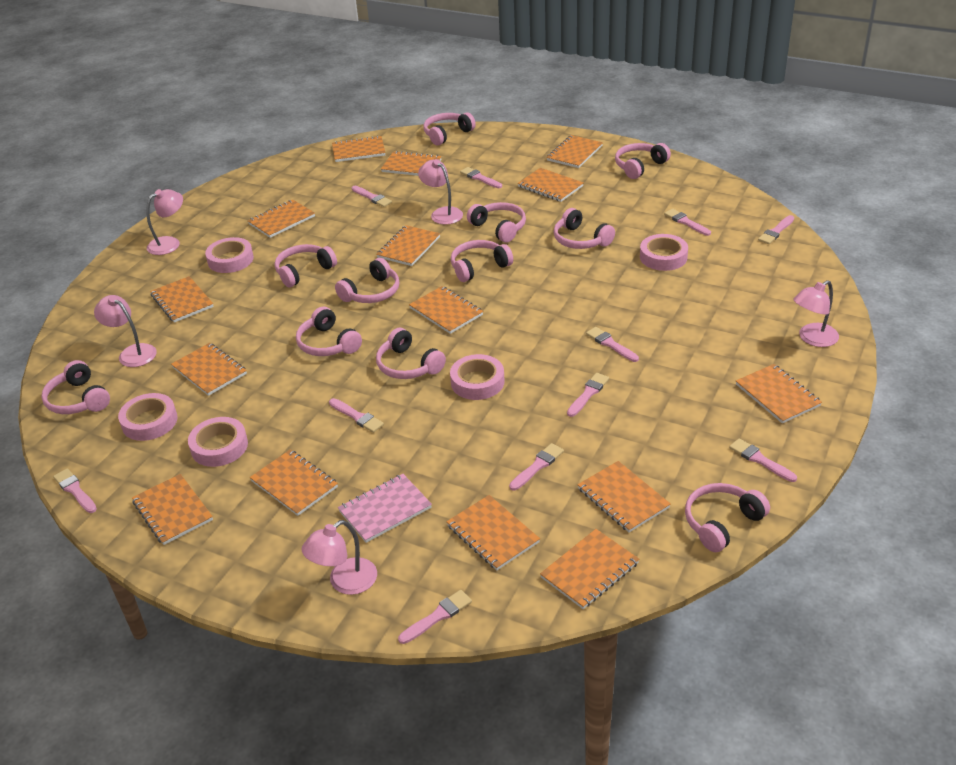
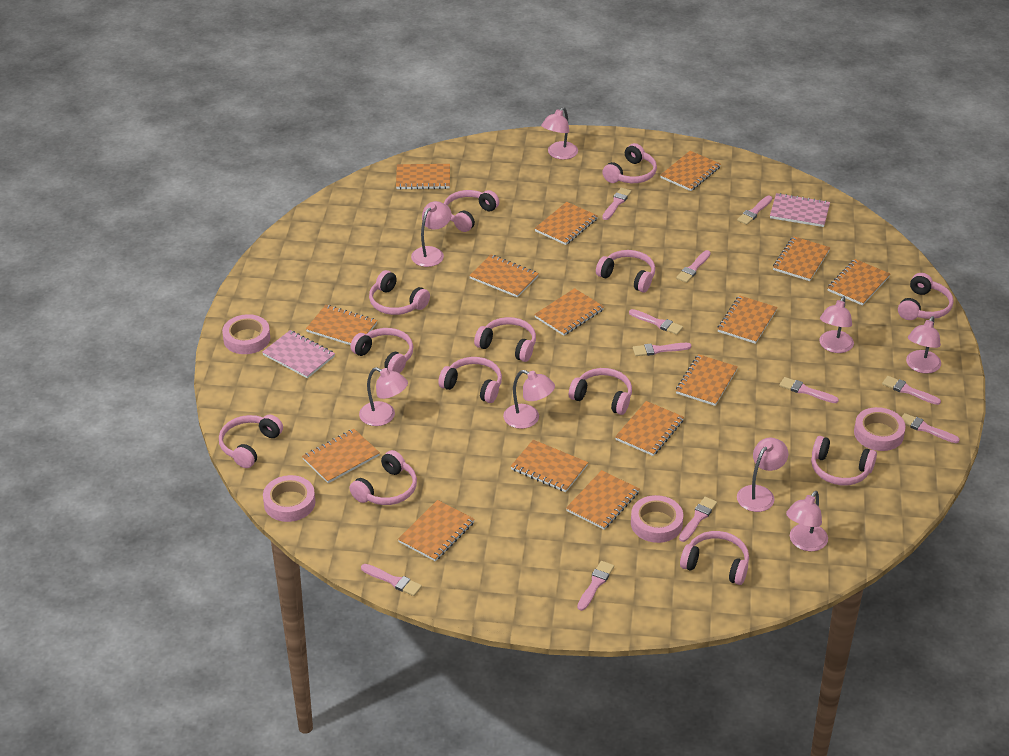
pink headphones: [42,360,110,414] [275,244,337,287] [296,307,362,356] [335,258,399,303] [376,328,446,379] [424,112,476,145] [451,240,513,282] [467,202,526,243] [554,208,615,249] [615,143,671,179] [685,483,770,552] = 11 -> [219,415,283,468] [349,450,417,505] [350,328,413,373] [369,270,430,315] [438,357,502,403] [444,190,499,232] [474,317,536,362] [569,368,632,415] [596,250,655,292] [602,143,657,183] [680,531,749,585] [811,436,877,485] [898,273,954,320] = 13
pink lamp: [94,295,157,367] [146,189,183,255] [301,520,377,595] [418,159,463,225] [793,280,839,347] = 5 -> [359,367,408,426] [411,201,452,267] [503,370,555,429] [541,107,578,160] [737,437,788,512] [786,491,828,551] [819,296,854,353] [906,316,941,373] = 8
pink notebook: [338,474,432,543] = 1 -> [262,330,335,379] [770,193,830,227] = 2
pink tape: [118,393,177,441] [188,417,248,467] [205,237,254,273] [450,354,505,400] [640,234,688,271] = 5 -> [222,314,270,354] [263,475,315,522] [631,495,683,543] [854,407,906,451] = 4

